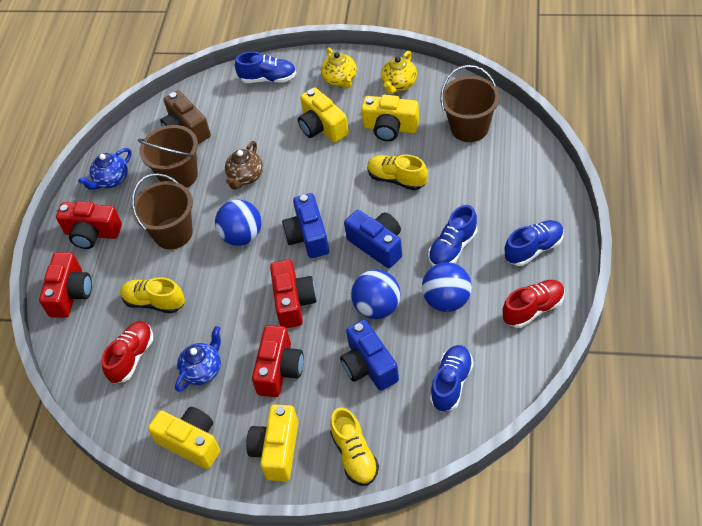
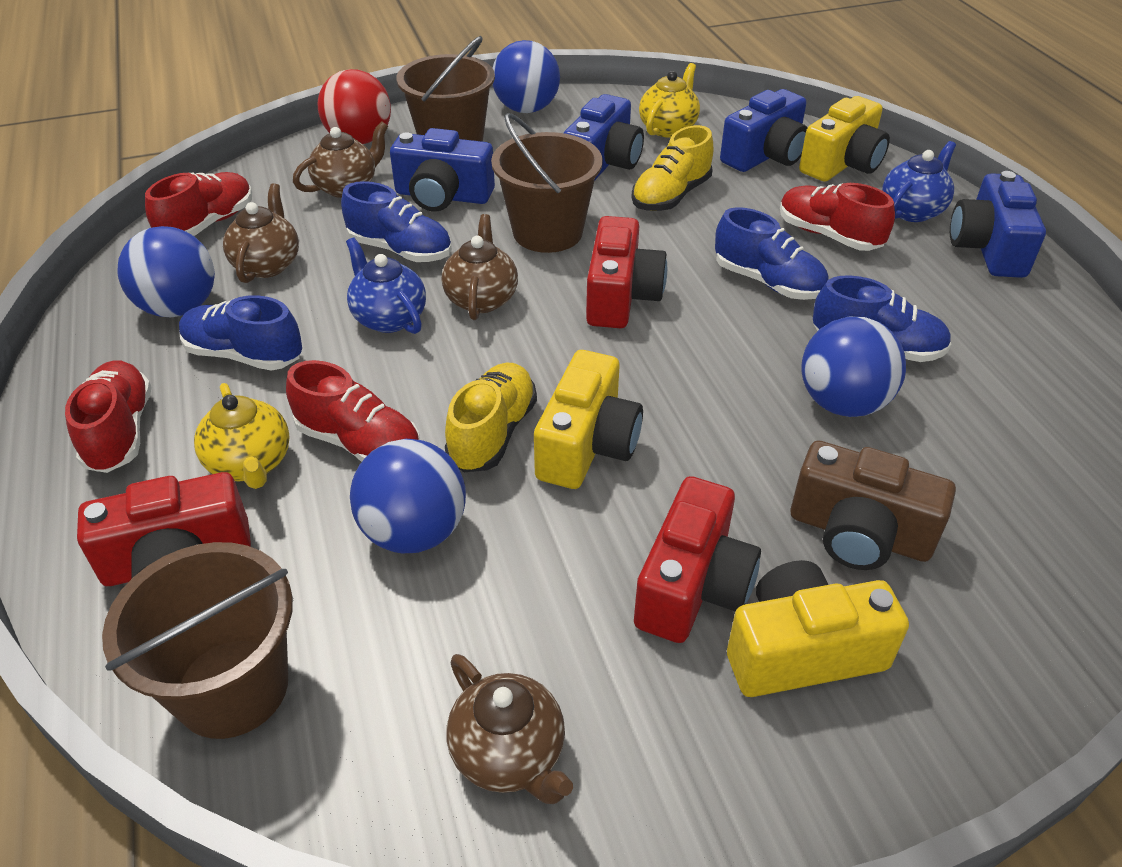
blue ball: [215,199,261,246] [351,270,401,319] [422,262,472,312] = 3 -> [117,226,215,317] [350,439,466,553] [493,40,560,113] [801,317,906,417] = 4
blue camera: [282,193,329,258] [340,320,399,391] [344,210,402,268] = 3 -> [390,128,495,211] [564,94,644,180] [720,89,808,172] [950,171,1046,278] = 4
brown teapot: [225,141,263,190] = 1 -> [223,183,299,283] [293,121,388,198] [442,214,518,320] [447,654,573,804] = 4
red ball: none = 0 -> [318,69,391,144] = 1
red camera: [39,252,92,318] [56,201,122,249] [252,325,304,397] [270,260,317,328] = 4 -> [77,472,251,586] [586,216,667,328] [634,476,761,643] = 3
red shoe: [101,321,153,383] [503,280,565,328] = 2 -> [65,360,152,473] [145,172,252,236] [286,360,420,462] [780,183,895,251] = 4
yellow camera: [148,407,220,469] [246,404,298,481] [298,87,349,143] [361,95,419,141] = 4 -> [534,350,643,489] [727,560,909,697] [799,96,890,181] = 3
yellow shoe: [120,277,185,314] [330,407,379,486] [367,155,428,190] = 3 -> [445,363,537,472] [631,125,713,211] = 2

